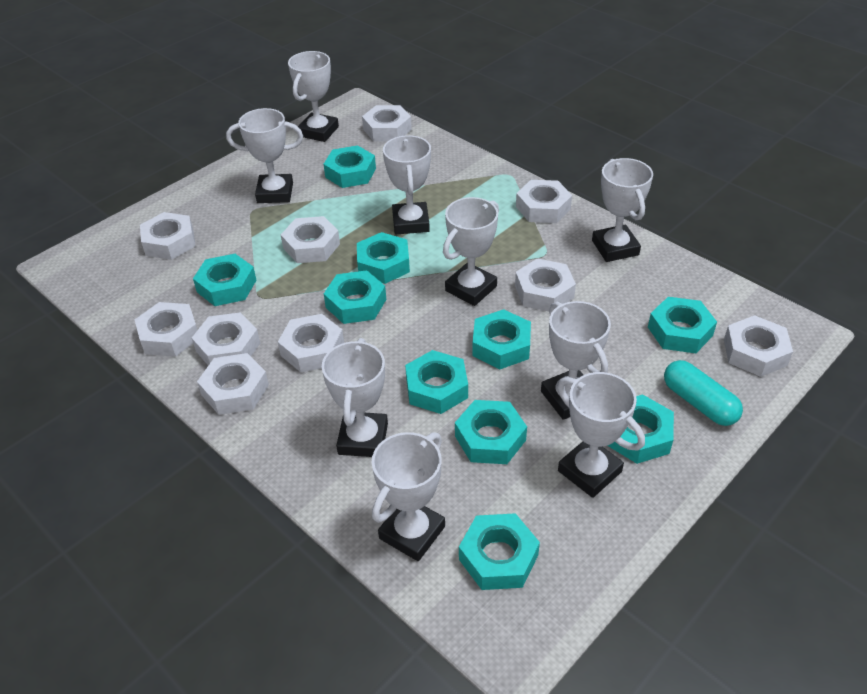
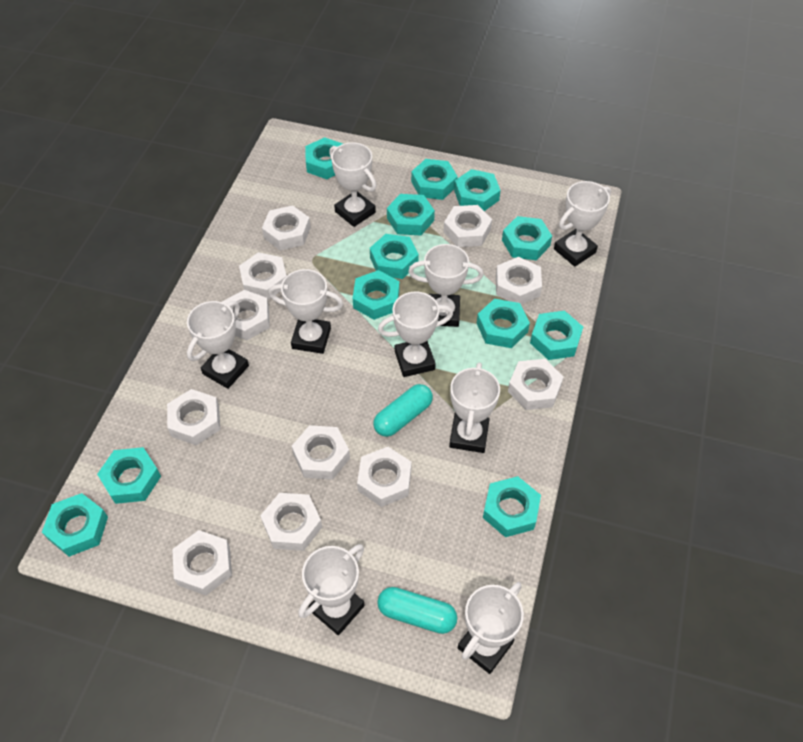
turquoise capsule: [664,360,743,426] = 1 -> [373,384,433,437] [377,587,457,634] = 2
turquoise nut: [193,254,257,306] [324,145,376,188] [324,270,386,324] [357,232,410,284] [405,350,468,414] [455,400,527,464] [459,513,540,590] [472,309,531,369] [608,394,674,464] [648,297,717,353] = 10 -> [42,493,108,557] [97,447,161,504] [305,137,343,179] [353,270,400,320] [370,234,419,279] [387,194,435,235] [411,159,458,200] [454,169,501,211] [477,299,530,348] [483,476,541,537] [502,216,552,260] [530,310,583,360] = 12
white nut: [135,302,197,357] [140,212,196,260] [192,312,260,366] [197,353,269,415] [278,314,344,372] [281,216,340,263] [362,105,412,141] [515,258,576,312] [516,180,572,223] [724,315,793,377] = 10 -> [167,389,220,445] [172,530,232,595] [222,290,270,340] [239,252,287,300] [260,493,322,551] [262,205,311,251] [292,425,350,480] [357,447,412,507] [444,205,492,247] [496,257,542,304] [508,359,564,410] = 11

